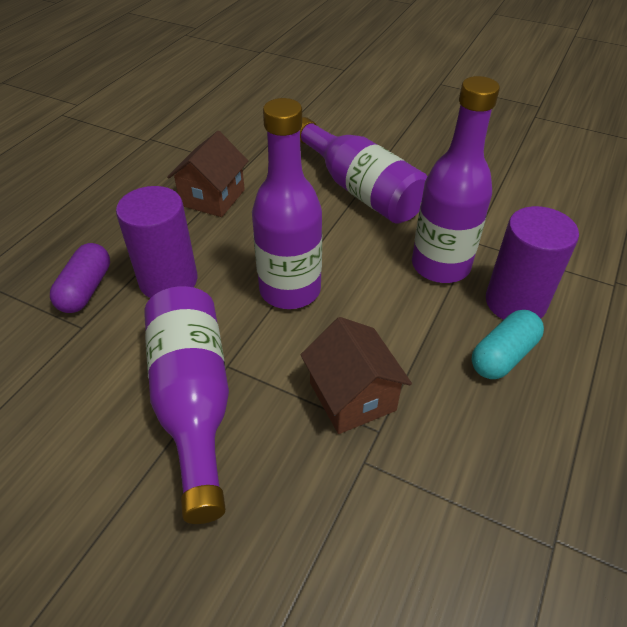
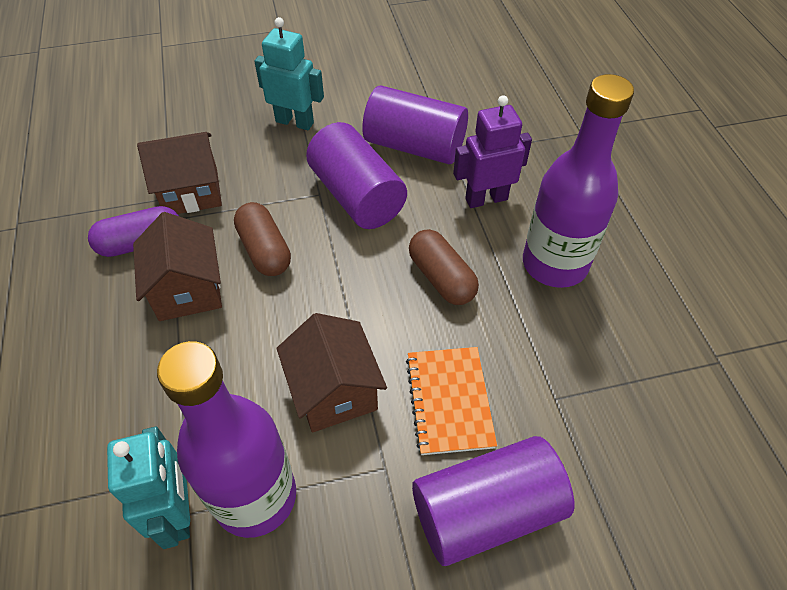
brown capsule: none = 0 -> [234,202,291,276] [409,229,479,305] = 2
brown house: [167,131,248,217] [301,317,412,434] = 2 -> [133,212,222,321] [137,132,222,214] [276,313,387,432] = 3
orange notebook: none = 0 -> [406,347,497,455] = 1
purple bottle: [144,286,229,524] [252,98,322,309] [300,117,428,223] [412,76,500,283] = 4 -> [157,341,296,538] [523,74,634,288] = 2
purple cylinder: [116,186,197,298] [486,206,579,320] = 2 -> [306,122,407,229] [362,85,468,164] [412,436,575,566] = 3
purple robot: none = 0 -> [453,95,532,208] = 1
turquoise capsule: [471,310,544,379] = 1 -> none = 0
turquoise robot: none = 0 -> [107,427,190,549] [254,17,324,130] = 2

